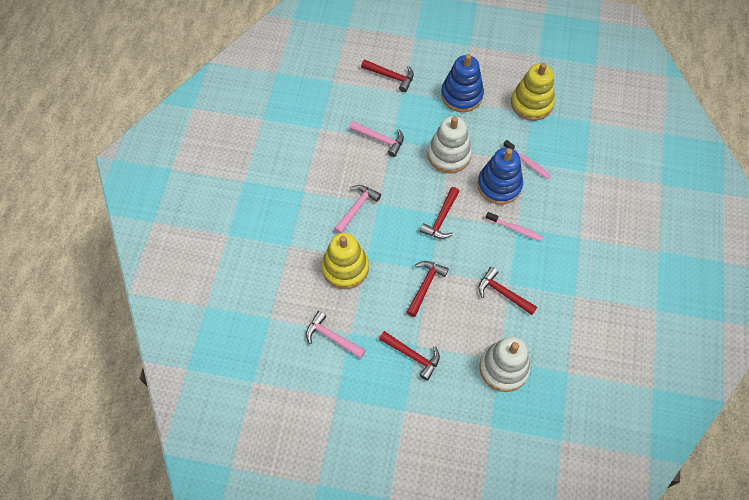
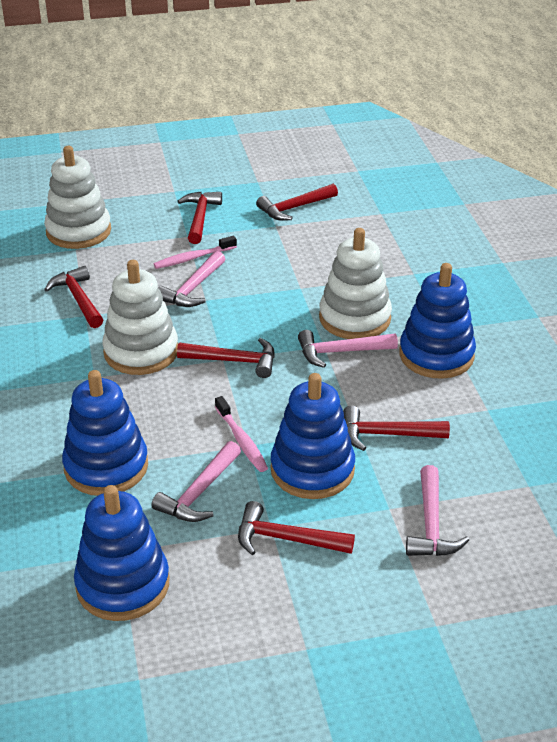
blue stacking toy: [441,54,484,112] [477,148,523,205] = 2 -> [62,370,148,496] [74,485,169,621] [271,373,355,499] [399,263,476,379] = 4
pink hammer: [306,311,366,359] [334,185,381,234] [349,121,404,157] = 3 -> [152,441,241,522] [158,251,225,307] [298,330,398,368] [406,465,469,556] = 4
red hammer: [361,59,414,92] [379,331,440,381] [407,261,449,317] [420,187,459,239] [478,267,537,315] = 5 -> [44,266,103,328] [177,192,222,244] [177,338,275,378] [238,501,355,555] [256,184,338,221] [343,406,450,451] = 6
white stacking toy: [427,116,472,173] [480,337,531,392] = 2 -> [44,146,111,249] [102,260,178,375] [319,228,392,339] = 3
yellow stacking toy: [322,233,369,289] [511,62,555,121] = 2 -> none = 0

